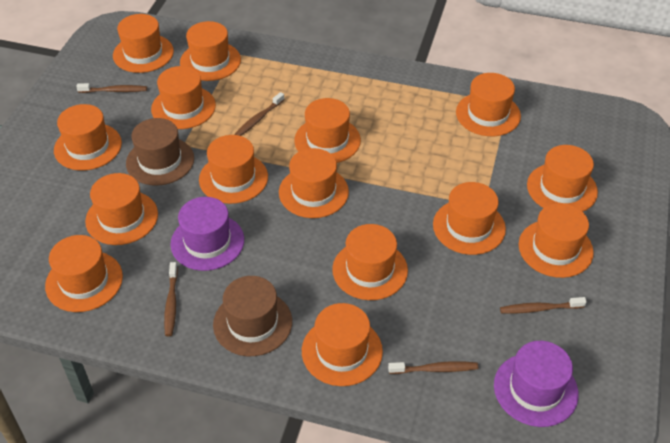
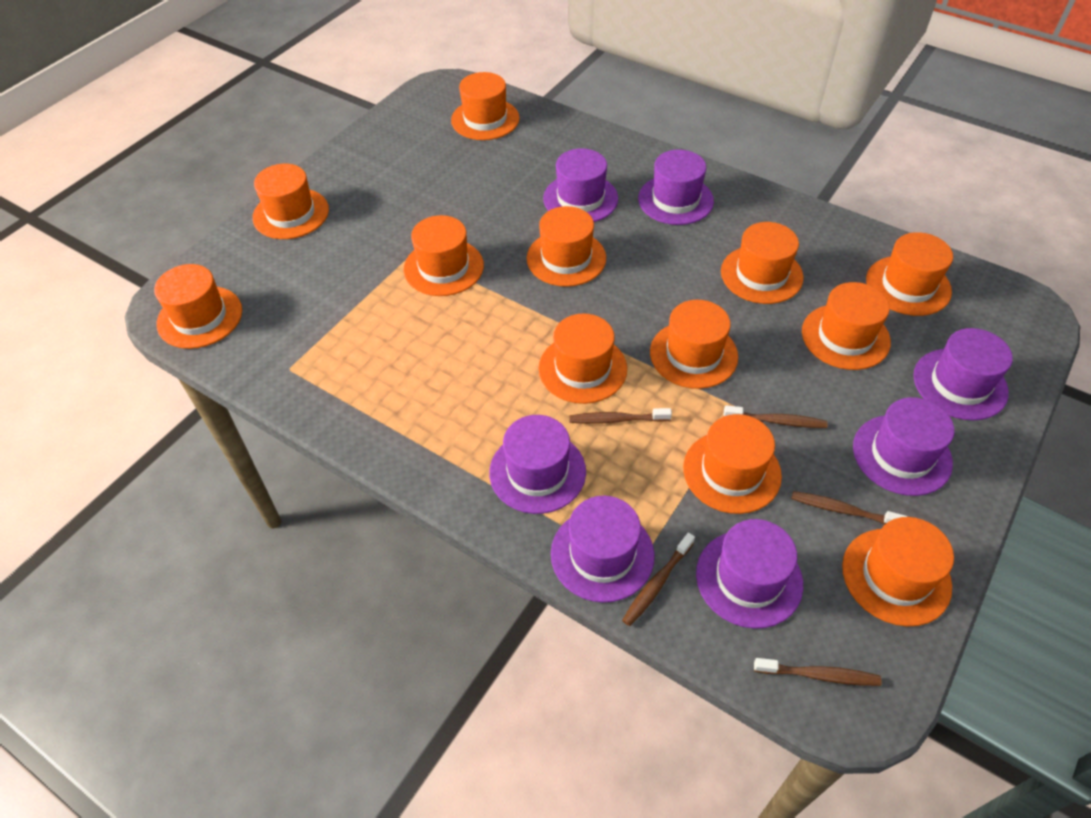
brown hat: [126,118,194,186] [213,276,292,356] = 2 -> none = 0
orange hat: [45,235,123,312] [54,104,122,171] [85,173,158,245] [113,14,174,73] [151,66,216,129] [180,21,241,81] [199,135,268,204] [279,148,349,218] [294,98,361,163] [302,303,383,386] [332,224,408,300] [433,182,506,255] [456,73,521,136] [519,203,594,278] [527,145,598,212] = 15 -> [154,264,242,349] [252,164,329,239] [404,215,484,296] [451,72,520,140] [527,206,606,287] [539,314,627,404] [650,300,738,389] [683,414,782,514] [721,222,804,304] [802,282,891,370] [842,517,954,627] [866,232,953,316] = 12
purple hat: [171,197,244,271] [494,341,579,427] = 2 -> [489,415,586,514] [543,148,618,222] [551,496,655,603] [638,149,714,225] [696,519,803,629] [853,397,954,496] [913,328,1013,420] = 7

